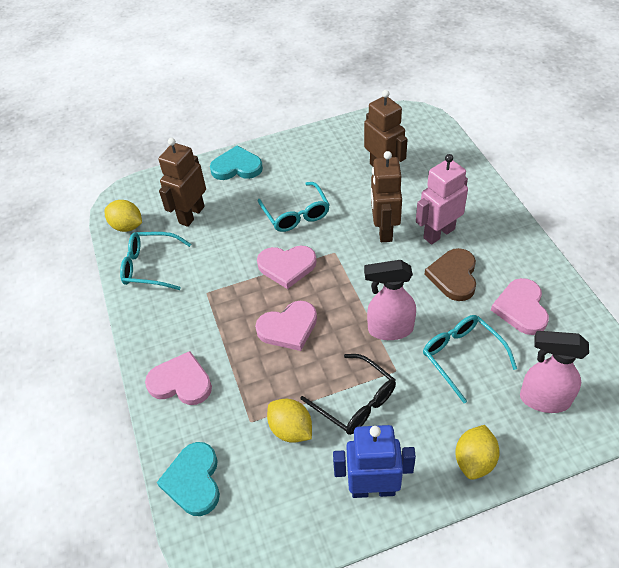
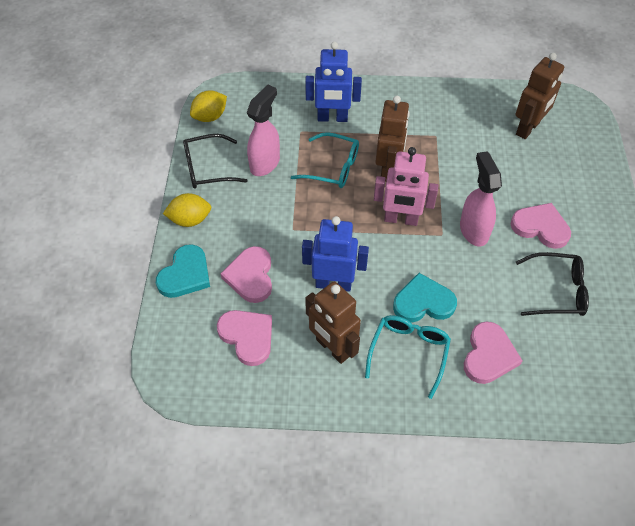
black glasses: [300,354,396,435] = 1 -> [183,134,248,189] [516,252,589,316] = 2
blue robot: [333,425,416,498] = 1 -> [302,216,369,292] [305,42,362,122] = 2
brown heart: [425,248,476,301] = 1 -> none = 0
turquoise glasses: [120,232,191,290] [258,182,330,232] [423,315,517,403] = 3 -> [291,132,359,188] [365,315,451,399] = 2
yellow lemon: [104,200,142,232] [267,399,312,443] [455,425,500,480] = 3 -> [163,193,211,227] [190,90,227,122] = 2

